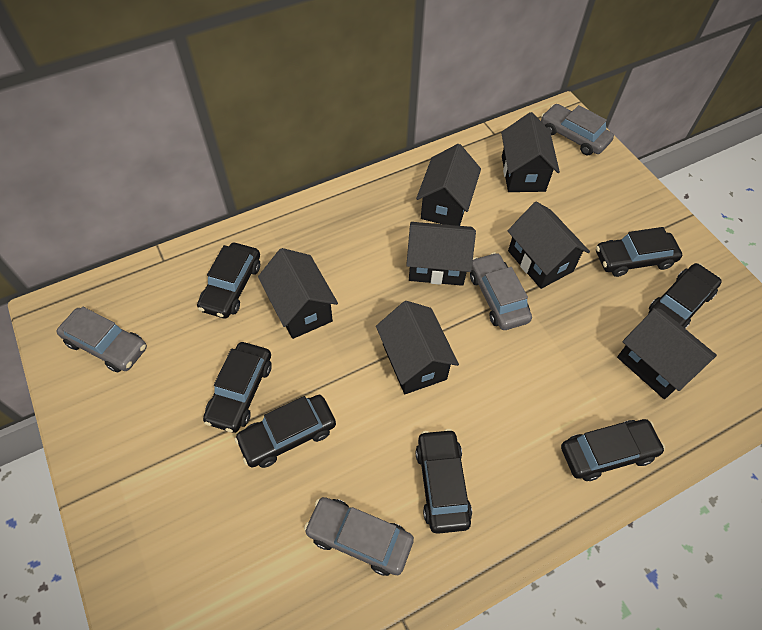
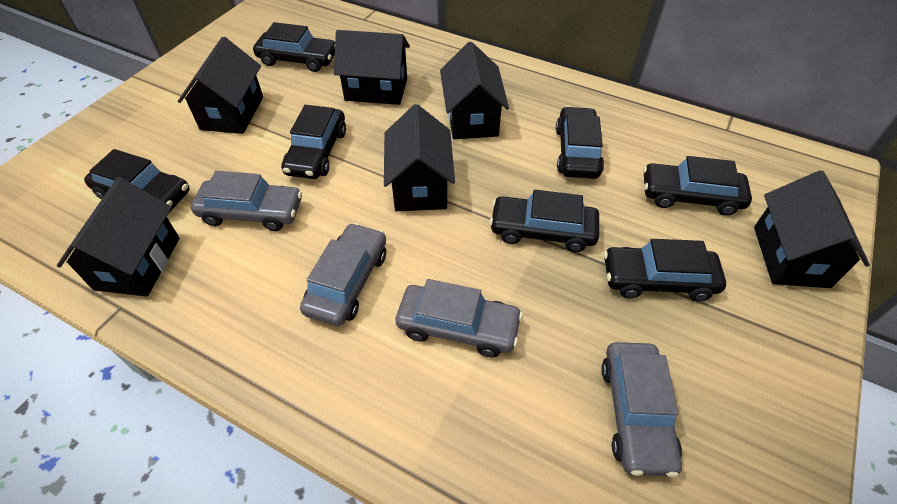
black house: [258,248,338,339] [376,301,459,394] [406,222,476,286] [416,144,481,226] [501,112,560,192] [508,202,590,289] [617,309,717,399] = 7 -> [57,177,180,296] [178,37,263,134] [334,30,410,105] [384,104,455,211] [440,42,509,139] [754,171,870,288] = 6

